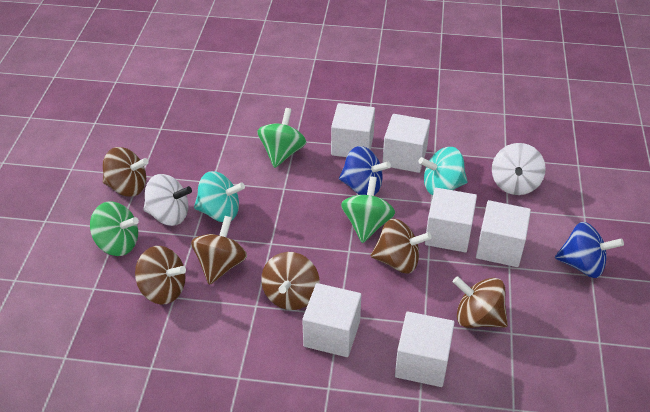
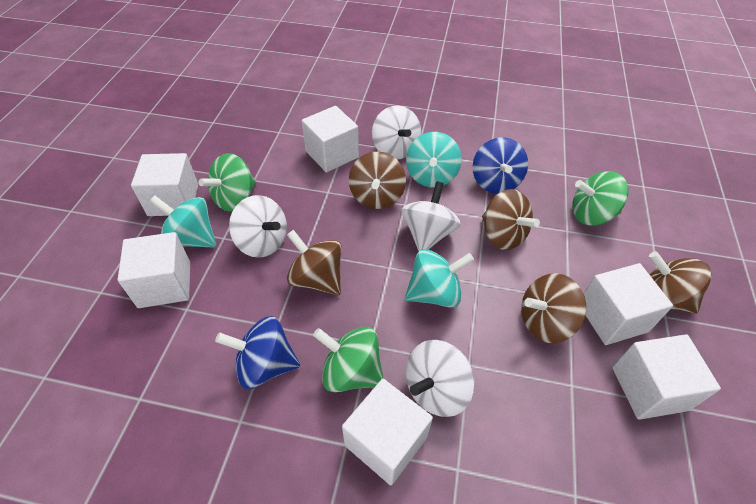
brown spinning top: [103,147,148,197] [135,246,186,305] [191,216,247,285] [261,252,320,310] [371,218,432,274] [453,276,508,328] = 6 -> [287,230,342,295] [349,152,406,209] [482,189,540,250] [521,273,586,343] [649,251,712,314] = 5
turquoise spinning top: [194,171,245,222] [418,147,468,195] = 2 -> [150,196,216,247] [405,249,474,308] [406,132,462,188] = 3
white spinning top: [143,174,192,226] [492,143,546,195] = 2 -> [229,195,287,258] [372,106,421,160] [401,181,461,251] [406,340,475,417] = 4

